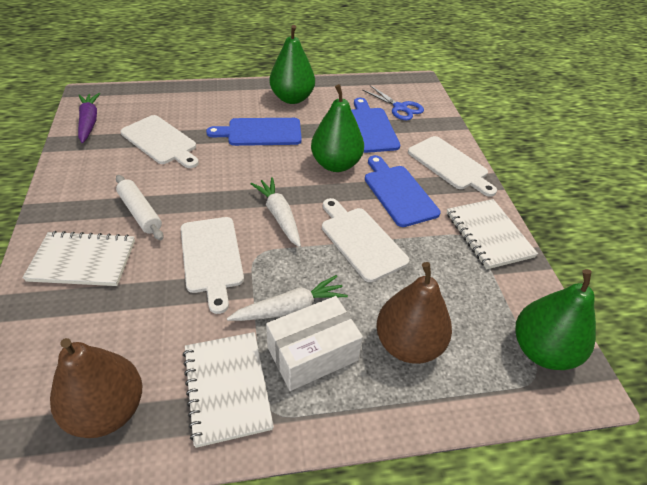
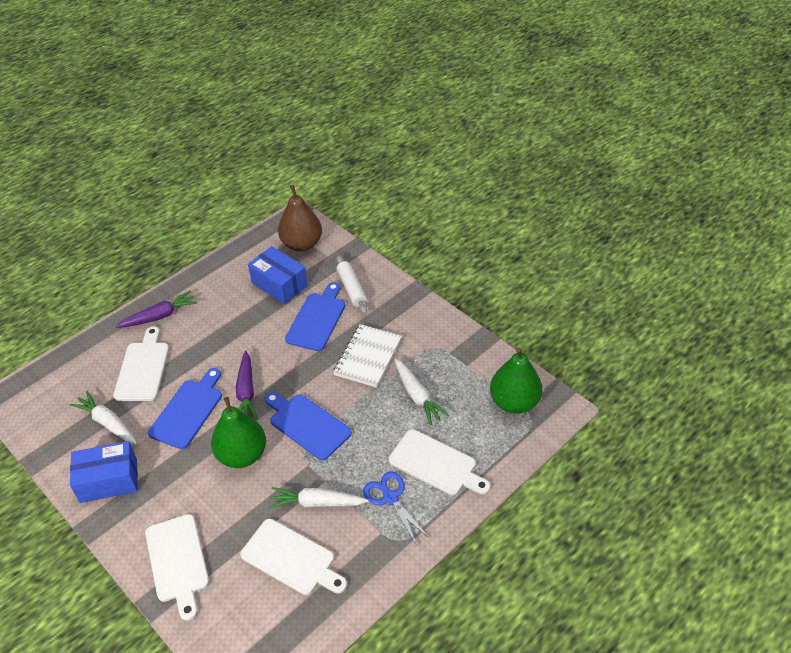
blue box: none = 0 -> [70,441,138,503] [248,246,308,304] = 2
brown pear: [50,338,142,438] [376,262,452,364] = 2 -> [278,185,322,251] = 1
green pear: [269,25,315,104] [311,84,364,172] [515,269,596,370] = 3 -> [211,397,266,468] [490,347,543,414] = 2
purple carrot: [78,93,100,143] = 1 -> [115,290,197,328] [236,351,258,420] = 2
white box: [266,296,363,391] = 1 -> none = 0
white carrot: [227,275,348,321] [250,177,301,247] = 2 -> [70,391,137,444] [269,487,369,509] [394,359,449,425] = 3
white notebook: [22,231,135,286] [183,332,274,448] [447,199,538,269] = 3 -> [333,324,402,388] = 1

